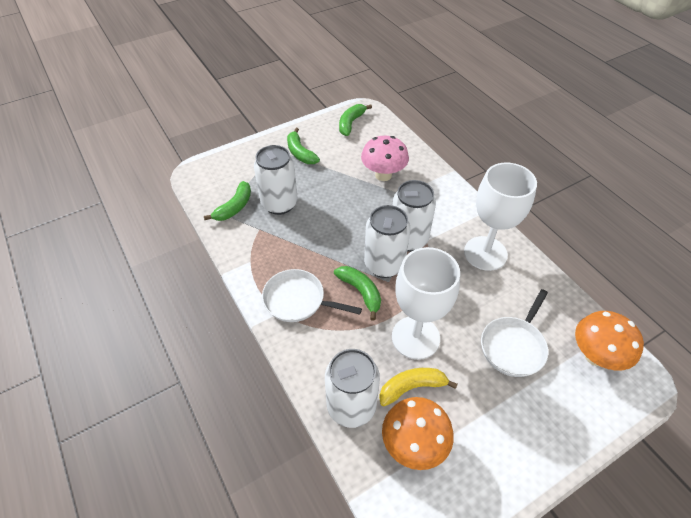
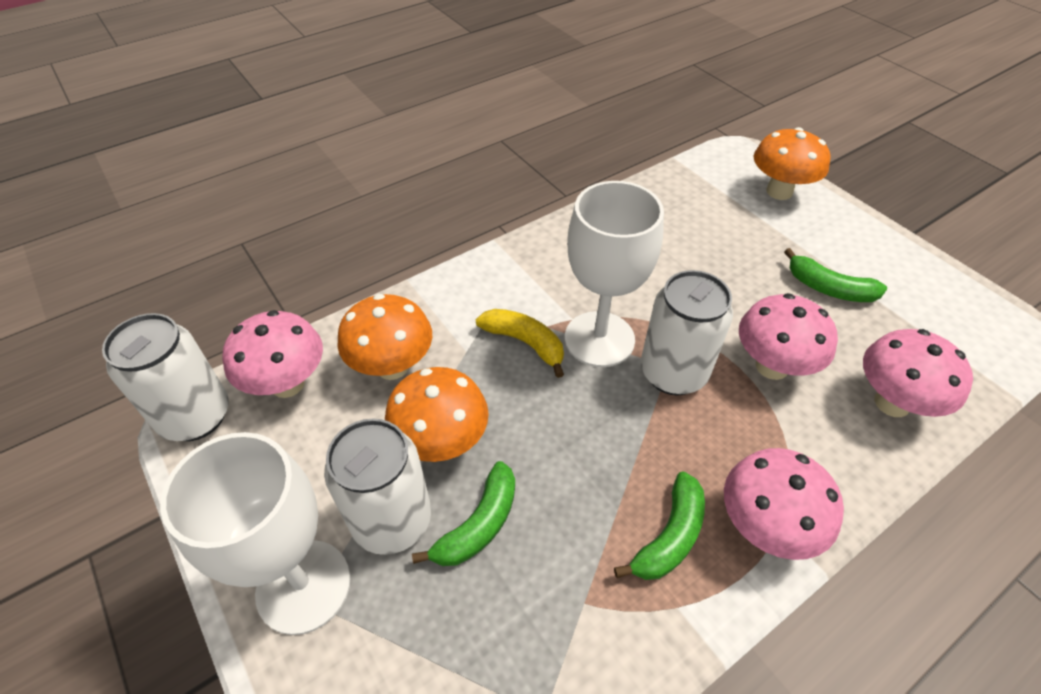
green banana: [204,181,251,221] [287,128,320,164] [334,266,381,321] [339,104,372,136] = 4 -> [412,461,515,566] [614,471,705,580] [784,248,887,302] = 3
orange mushroom: [382,397,454,470] [575,311,644,371] = 2 -> [337,294,432,380] [385,367,489,462] [754,127,830,200] = 3
pink mushroom: [361,136,409,181] = 1 -> [222,310,323,398] [724,448,844,560] [739,293,838,380] [863,329,973,417] = 4
white can: [254,145,298,215] [325,349,380,428] [364,205,411,278] [393,180,436,252] = 4 -> [102,313,229,441] [324,418,431,555] [641,270,733,395] = 3
white pan: [262,269,362,322] [481,289,549,377] = 2 -> none = 0

